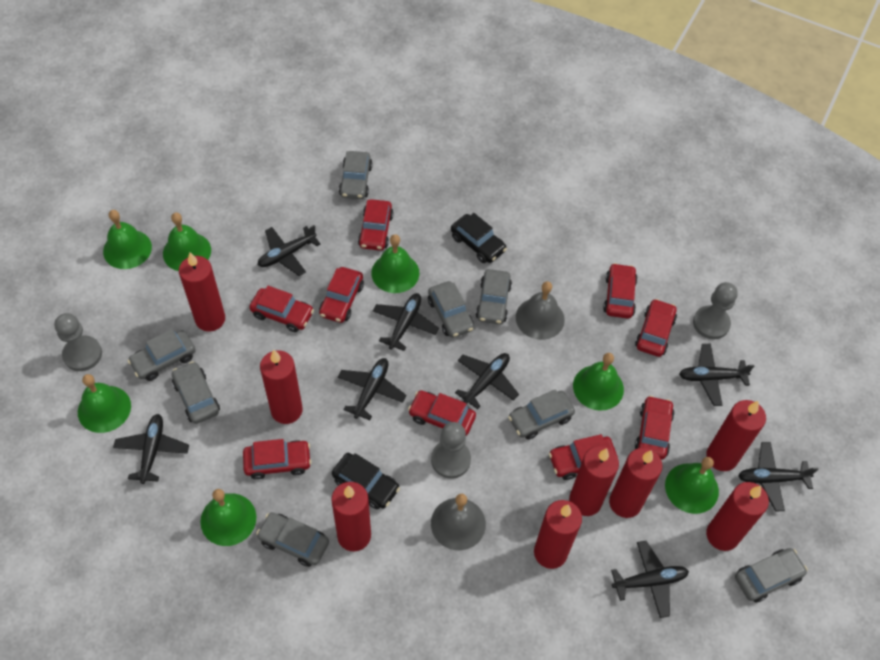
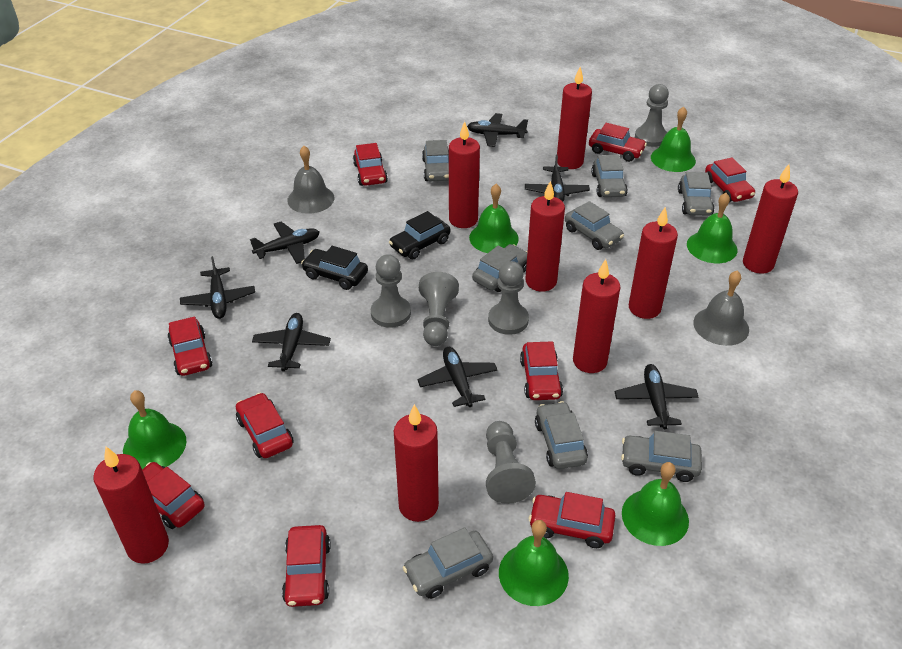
black plane: [113,414,189,484] [258,225,320,276] [338,358,406,420] [373,293,439,351] [455,353,519,409] [611,541,689,618] [679,344,754,406] [738,442,818,511] = 8 -> [180,256,255,319] [250,221,320,264] [252,313,331,371] [417,347,498,407] [467,113,528,147] [525,154,590,202] [615,364,698,429] = 7
green bell: [78,374,131,433] [103,210,152,269] [163,213,211,271] [200,489,256,546] [371,234,419,293] [573,353,624,411] [665,457,719,514] = 7 -> [123,390,186,469] [469,184,519,253] [499,520,569,606] [622,462,689,546] [651,107,696,172] [687,193,737,263] = 6
grey pawn: [54,313,102,371] [431,422,471,479] [693,282,738,339] = 3 -> [371,254,411,328] [419,272,459,346] [486,421,536,504] [488,261,529,335] [635,84,669,147] = 5

